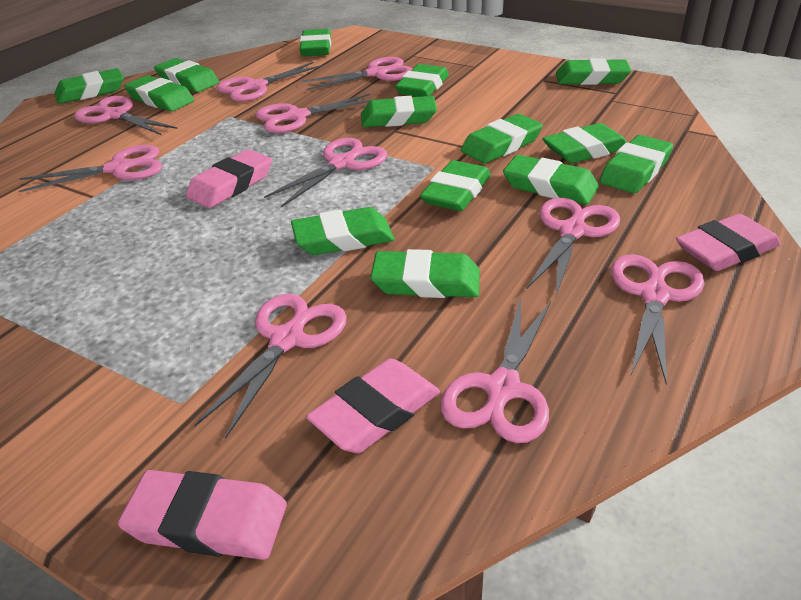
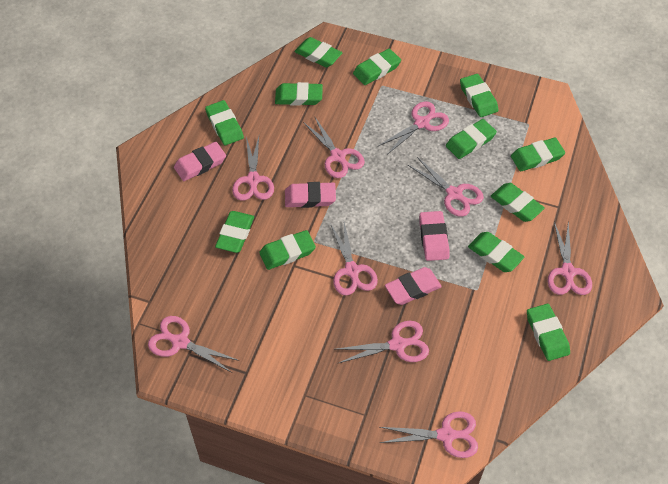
green eraser: [54,68,124,104] [124,75,194,112] [154,58,219,92] [291,207,395,255] [299,29,331,56] [361,96,437,127] [370,249,480,298] [395,64,449,97] [420,160,491,211] [461,114,543,163] [503,155,599,204] [543,123,627,163] [556,58,632,85] [600,135,673,193] = 14 -> [205,100,244,145] [215,211,254,253] [259,230,316,270] [275,82,323,106] [294,37,342,68] [353,49,401,85] [446,119,497,159] [460,74,498,117] [468,232,524,272] [491,183,545,222] [511,138,565,171] [527,304,570,361] = 12
pink scissors: [19,145,162,192] [74,96,178,135] [195,294,347,439] [216,62,323,102] [256,94,377,133] [264,138,387,207] [302,57,412,90] [440,298,551,443] [527,198,620,296] [611,254,704,384] = 10 -> [148,316,240,373] [232,137,274,201] [303,116,365,178] [330,222,378,296] [337,321,429,364] [378,102,449,155] [380,411,478,458] [408,157,484,217] [547,221,592,295] = 9

